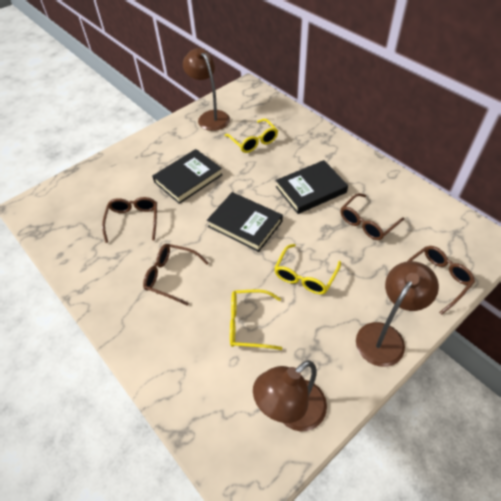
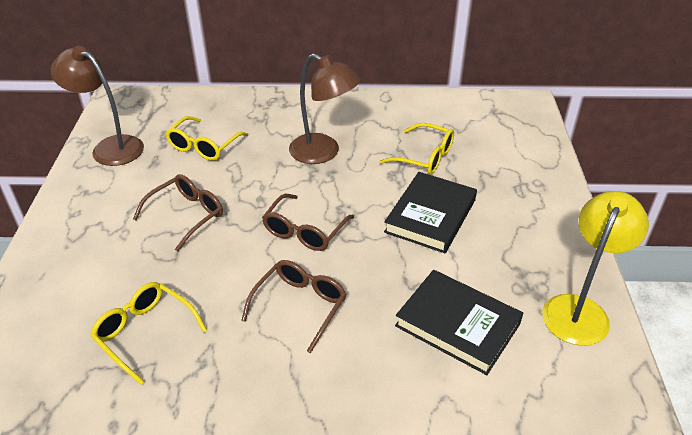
black book: [153,149,223,204] [207,192,283,252] [276,160,348,214] = 3 -> [384,172,477,253] [395,270,523,375] = 2
brown glasses: [102,197,157,243] [143,244,209,306] [340,193,404,240] [408,246,475,315] = 4 -> [133,174,223,251] [241,260,347,353] [262,194,354,251] = 3
brown lamp: [183,48,230,131] [253,360,327,431] [356,261,439,367] = 3 -> [51,46,144,166] [289,53,360,164] = 2
yellow lamp: none = 0 -> [542,191,649,346] = 1

